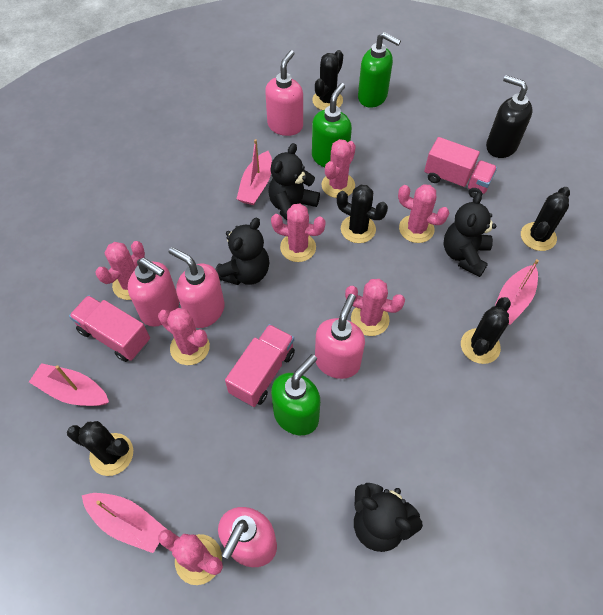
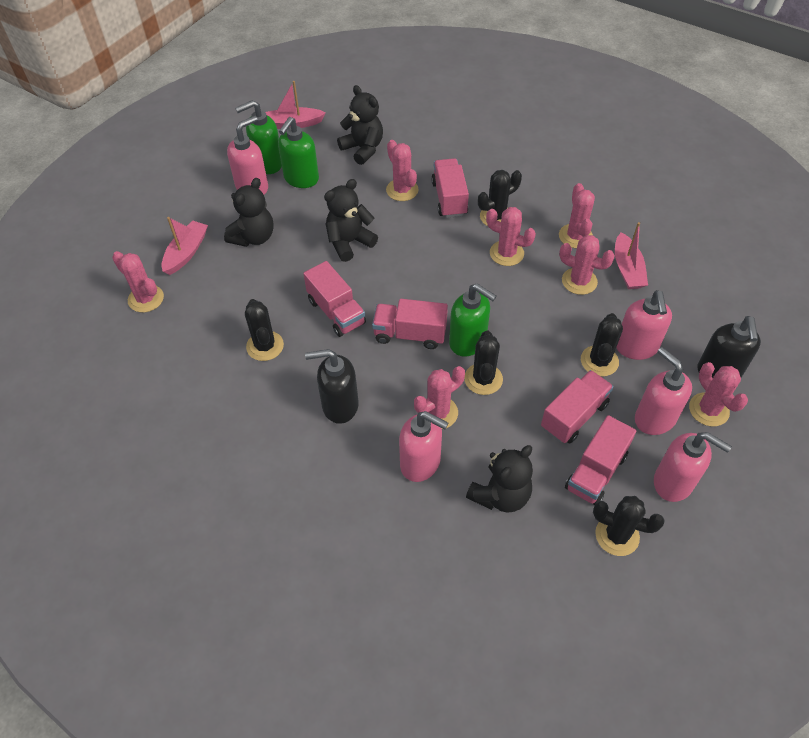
black soap dispenser: [486,75,533,158] = 1 -> [305,349,359,424] [697,316,761,378] = 2
pink boat: [29,363,109,406] [82,493,167,553] [237,139,272,205] [495,259,539,325] = 4 -> [161,217,208,275] [265,81,326,129] [615,222,648,289] = 3
pink truck: [69,295,150,362] [225,324,295,407] [424,137,497,198] = 3 -> [303,261,366,337] [372,299,448,349] [431,158,469,218] [541,370,614,443] [565,415,636,505] = 5

